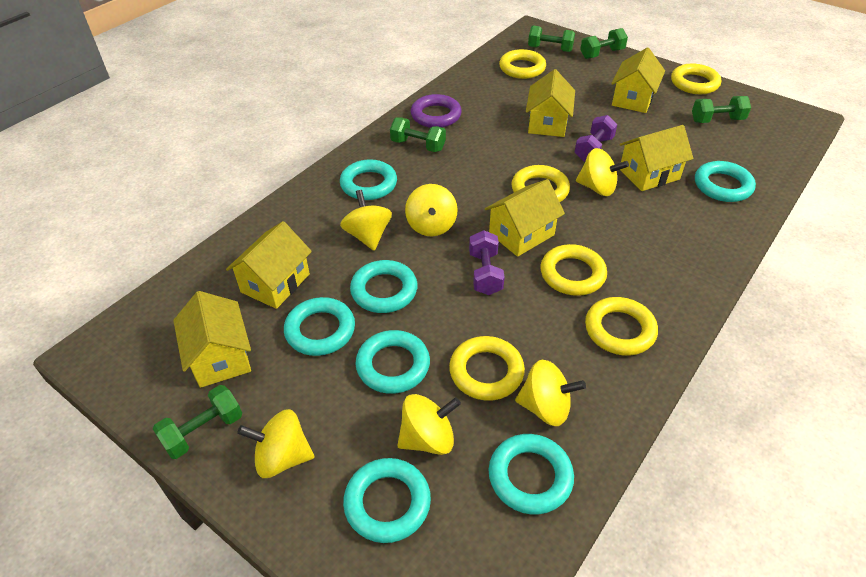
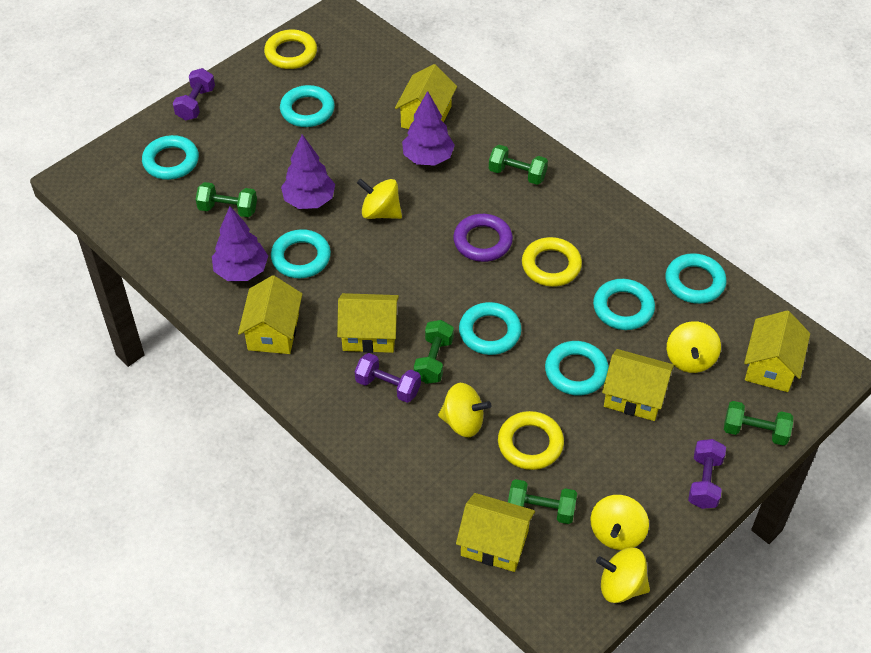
purple dumbbell: [469,230,504,295] [574,115,617,162] = 2 -> [173,68,215,121] [355,353,421,403] [688,439,726,509] = 3
purple tree: none = 0 -> [212,206,268,281] [281,134,335,209] [402,91,455,166] = 3
yellow ring: [449,336,525,401] [499,49,546,79] [512,165,570,202] [540,244,607,296] [585,297,658,356] [671,64,721,94] = 6 -> [264,30,317,69] [498,411,564,470] [522,237,582,287] = 3
yellow spinning top: [237,409,314,478] [340,190,392,251] [397,394,461,455] [405,184,458,236] [515,360,586,426] [576,148,629,196] = 6 -> [357,178,402,219] [438,383,491,437] [590,495,649,550] [596,548,650,603] [667,321,721,373] = 5

